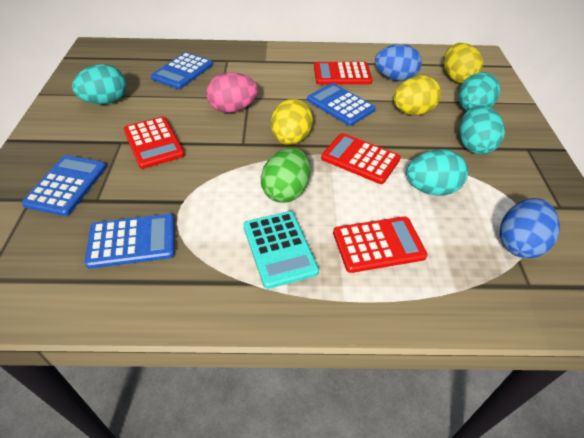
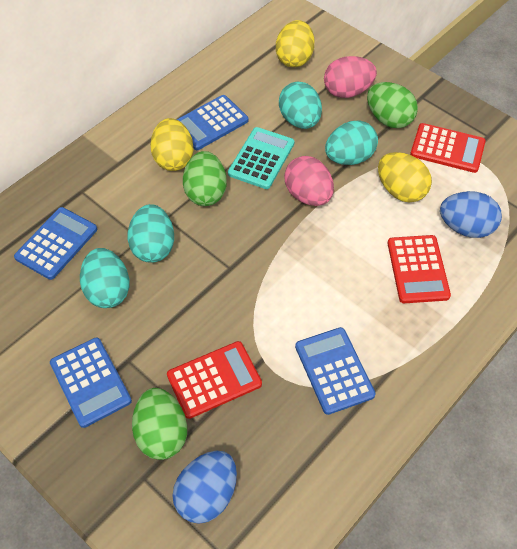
green egg: [261,148,310,203] = 1 -> [132,388,187,460] [183,151,227,206] [367,82,418,128] = 3
pink egg: [206,72,258,113] = 1 -> [284,156,334,206] [324,56,377,98] = 2
red calculator: [123,116,185,169] [314,62,373,85] [321,133,401,184] [333,216,428,273] = 4 -> [167,341,262,419] [388,235,451,303] [410,123,486,173] = 3

